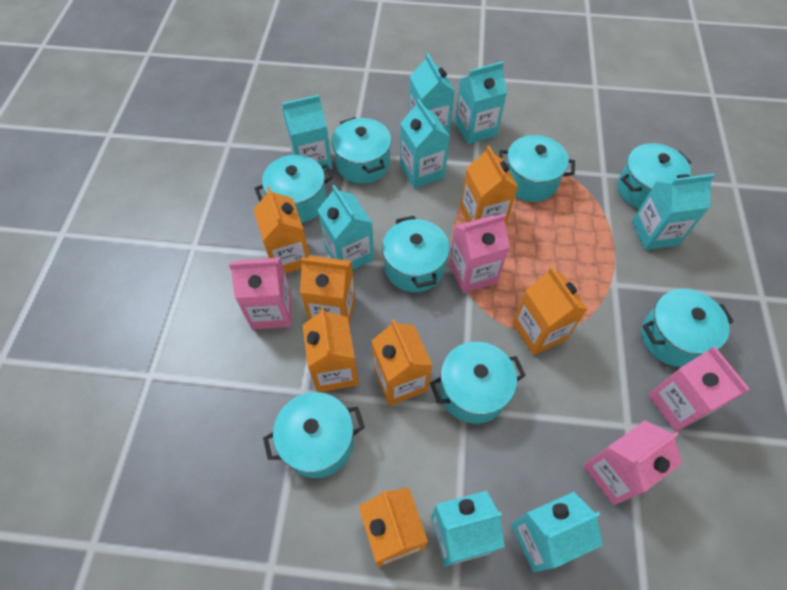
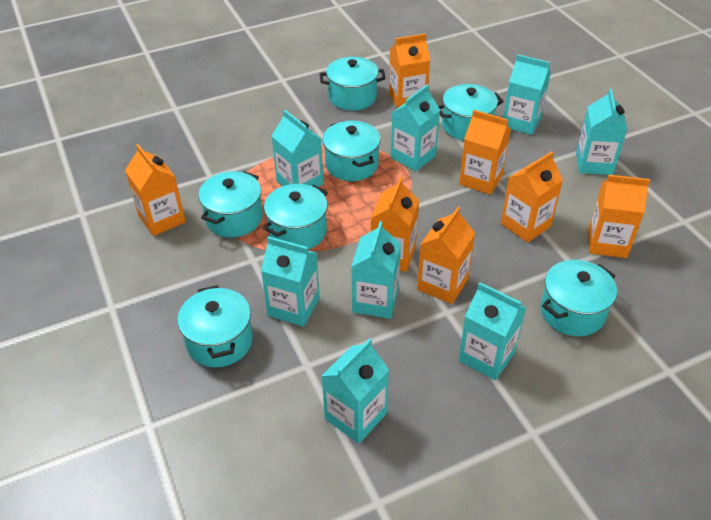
pink carton: [229,258,292,330] [449,214,510,293] [583,421,682,505] [648,346,749,432] = 4 -> none = 0
turquoise pot: [254,155,334,223] [263,392,365,478] [331,117,391,184] [382,216,450,292] [430,342,526,424] [499,135,575,202] [618,143,691,209] [642,289,734,367] = 8 -> [177,285,253,367] [198,171,263,238] [263,184,328,249] [320,57,386,111] [322,121,381,181] [438,84,504,140] [541,260,617,336] = 7

